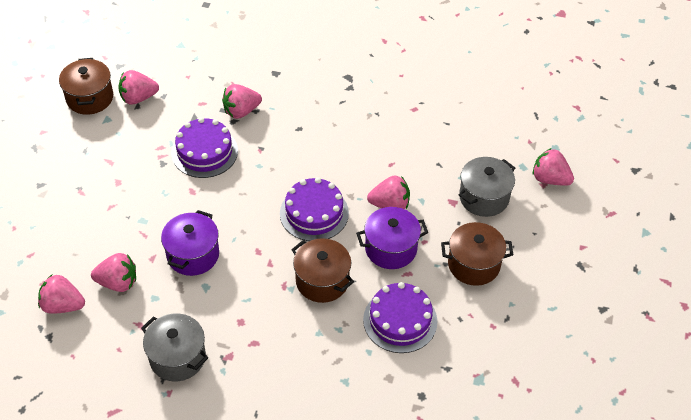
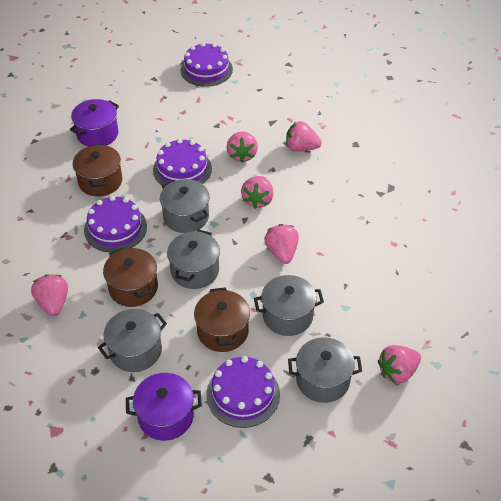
grey pot: [141,313,208,381] [459,157,515,217] = 2 -> [98,309,167,372] [160,179,210,233] [167,230,220,289] [254,275,324,336] [288,337,362,403] = 5
purple cake: [172,117,238,178] [280,177,349,241] [363,282,437,353] = 3 -> [84,196,147,252] [153,139,212,185] [181,42,233,87] [206,356,280,428] = 4

